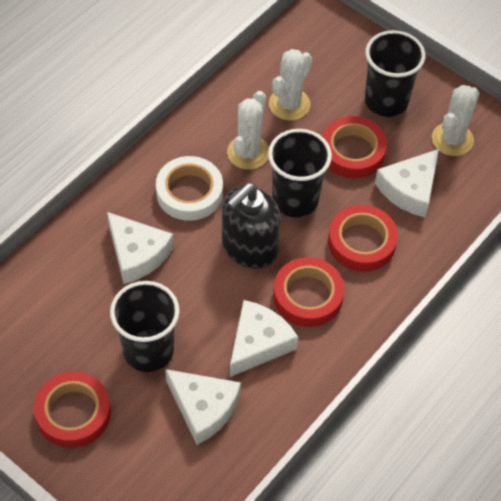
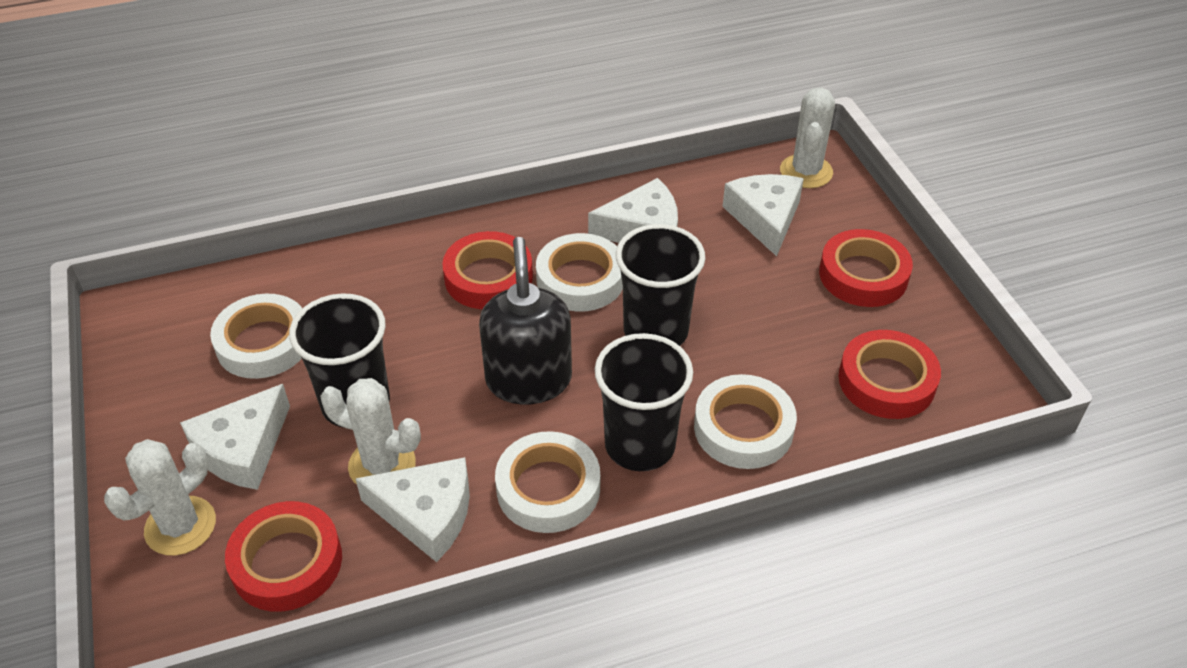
white tape: [156,156,223,221] = 1 -> [210,294,302,379] [495,431,600,533] [536,233,623,312] [694,374,797,469] = 4

